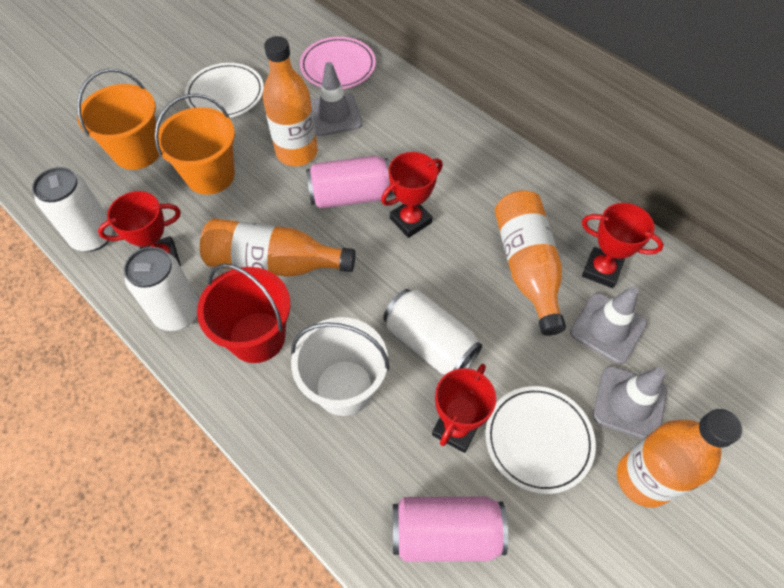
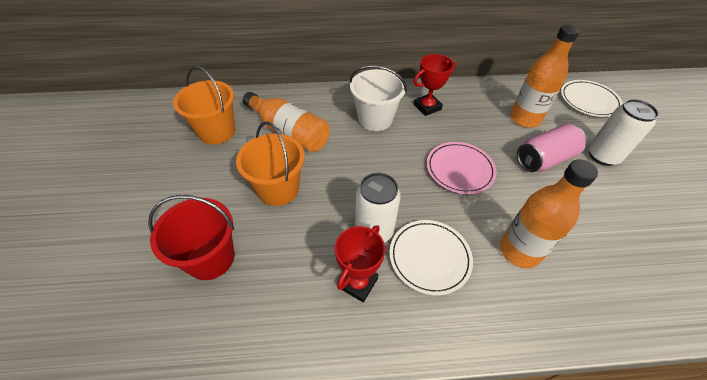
grey traffic cone: [311,62,362,136] [570,286,647,364] [593,366,667,439] = 3 -> none = 0
orange bottle: [200,218,356,277] [263,36,318,166] [495,190,566,336] [617,409,742,508] = 4 -> [243,92,330,152] [500,159,598,268] [510,25,580,128] = 3
pink can: [306,156,393,208] [393,496,508,562] = 2 -> [517,124,587,172] = 1
red trophy: [98,191,181,266] [381,152,443,238] [432,364,496,453] [582,203,664,288] = 4 -> [335,225,385,302] [414,54,455,116] = 2
white can: [32,167,113,252] [124,247,199,331] [383,289,482,375] = 3 -> [355,173,401,243] [589,99,659,166] = 2

